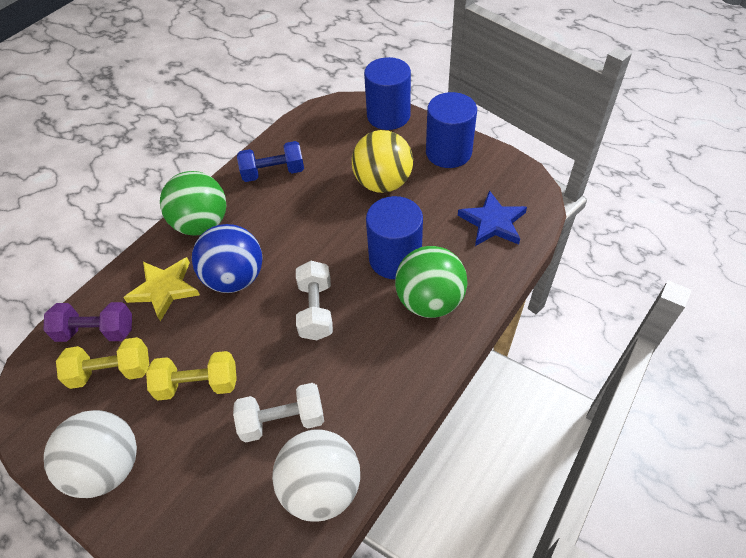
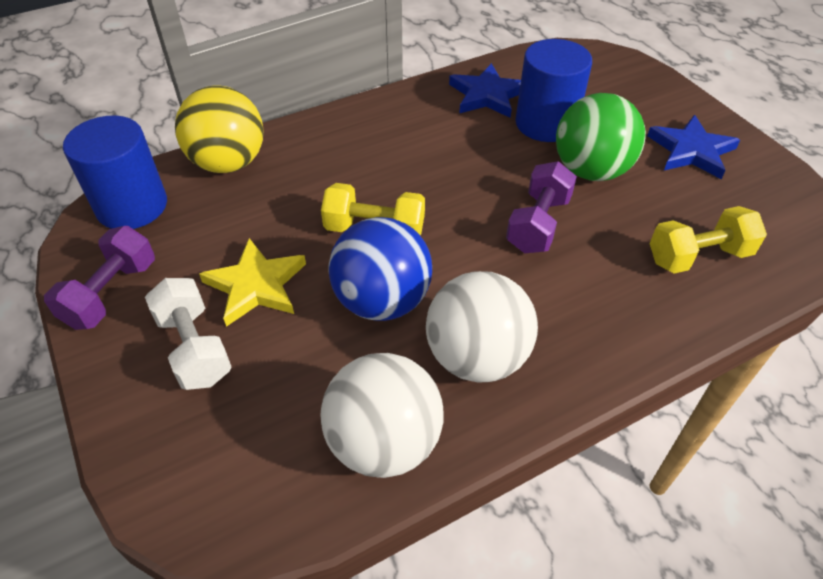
blue cylinder: [364,57,411,130] [366,196,423,279] [426,92,477,168] = 3 -> [63,116,167,229] [515,39,592,142] = 2
blue dumbbell: [237,141,304,182] = 1 -> none = 0
blue star: [458,190,527,246] = 1 -> [449,63,521,118] [647,115,740,179] = 2
green ball: [160,171,226,236] [395,246,468,318] = 2 -> [556,93,646,181] = 1
purple dumbbell: [43,302,132,342] = 1 -> [44,226,155,330] [506,161,577,253] = 2
white dumbbell: [233,383,324,443] [296,261,333,340] = 2 -> [145,278,232,390] = 1

